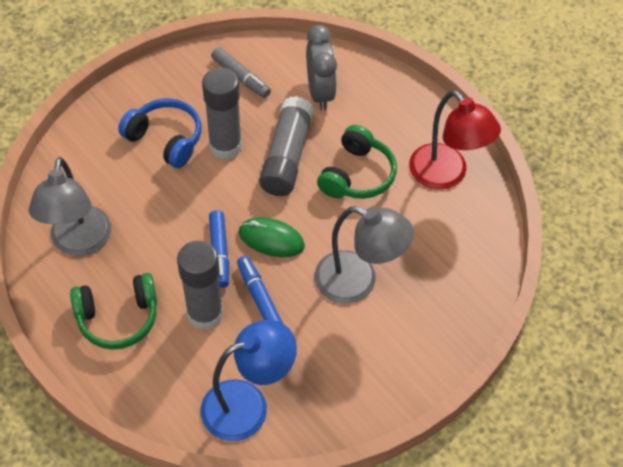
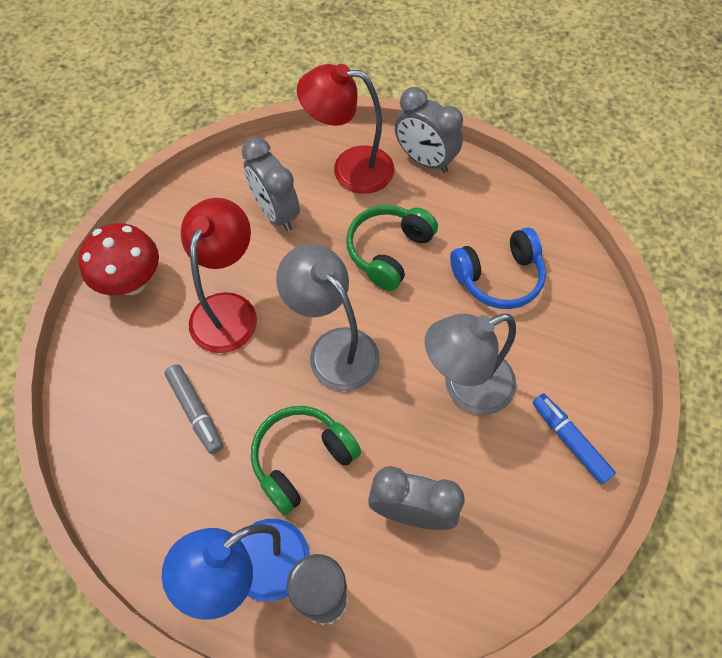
blue marker: [209,210,229,288] [237,256,283,323] = 2 -> [533,394,616,484] = 1
green mouse: [239,217,305,257] = 1 -> none = 0
grey clock: [306,25,337,110] = 1 -> [242,137,300,231] [368,466,465,530] [395,87,463,173] = 3
grey glue stick: [177,240,223,330] [202,67,242,159] [259,96,314,196] = 3 -> [287,554,348,626] = 1
red lamp: [409,90,501,190] = 1 -> [181,198,257,353] [297,64,394,194] = 2
red mushroom: none = 0 -> [78,223,159,295] = 1

